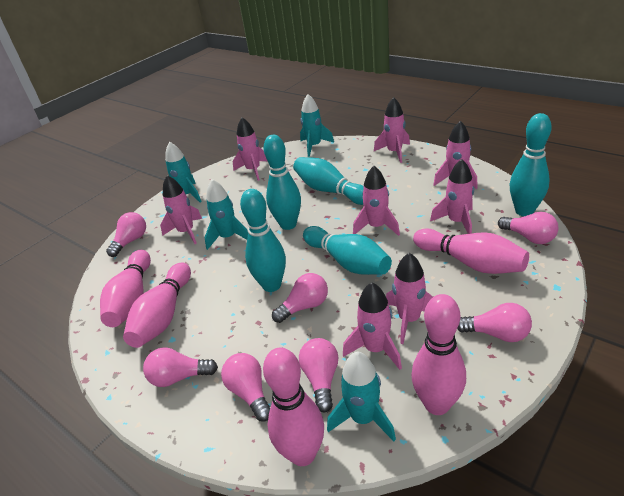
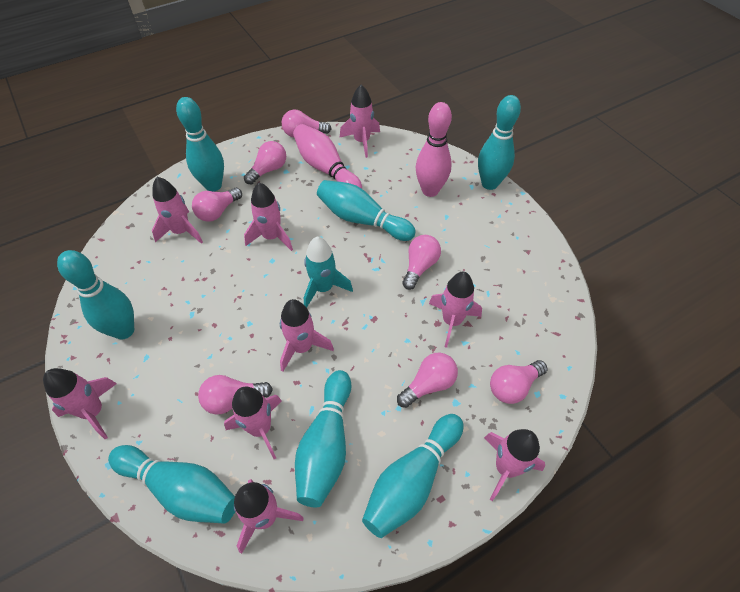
pink bowling pin: [100,250,151,327] [123,263,191,348] [263,348,324,466] [411,294,466,415] [413,228,529,274] = 5 -> [293,124,362,189] [416,102,452,197] = 2
pink rocket: [160,175,202,244] [232,117,267,181] [343,282,402,370] [353,166,400,236] [374,97,410,163] [386,253,433,344] [430,159,474,234] [433,121,478,189] = 8 -> [43,368,117,439] [152,177,203,244] [224,387,282,459] [234,479,303,554] [244,183,293,251] [280,299,334,372] [339,85,380,158] [429,272,482,348] [484,429,545,501] = 9
turquoise bowling pin: [240,189,286,292] [263,135,301,230] [293,157,364,205] [303,226,392,275] [510,113,552,216] = 5 -> [57,250,134,339] [108,445,235,524] [176,97,224,192] [295,370,351,507] [317,180,416,241] [362,414,463,538] [478,95,521,190] = 7
turquoise rocket: [165,142,202,203] [204,179,248,250] [300,94,334,157] [327,352,396,441] = 4 -> [304,237,353,308] = 1

